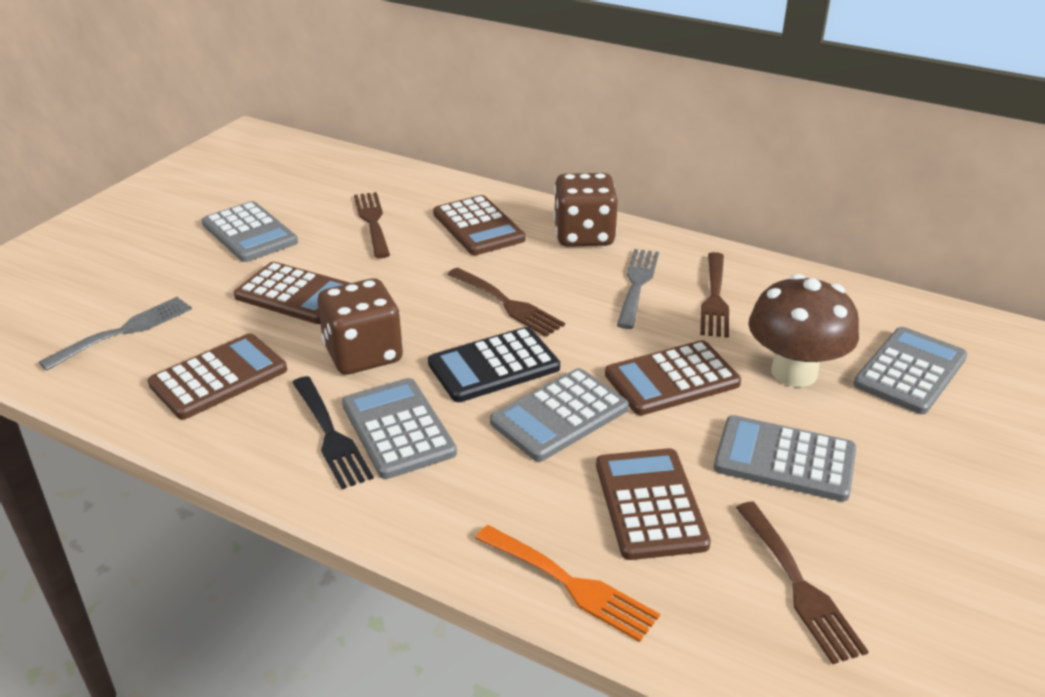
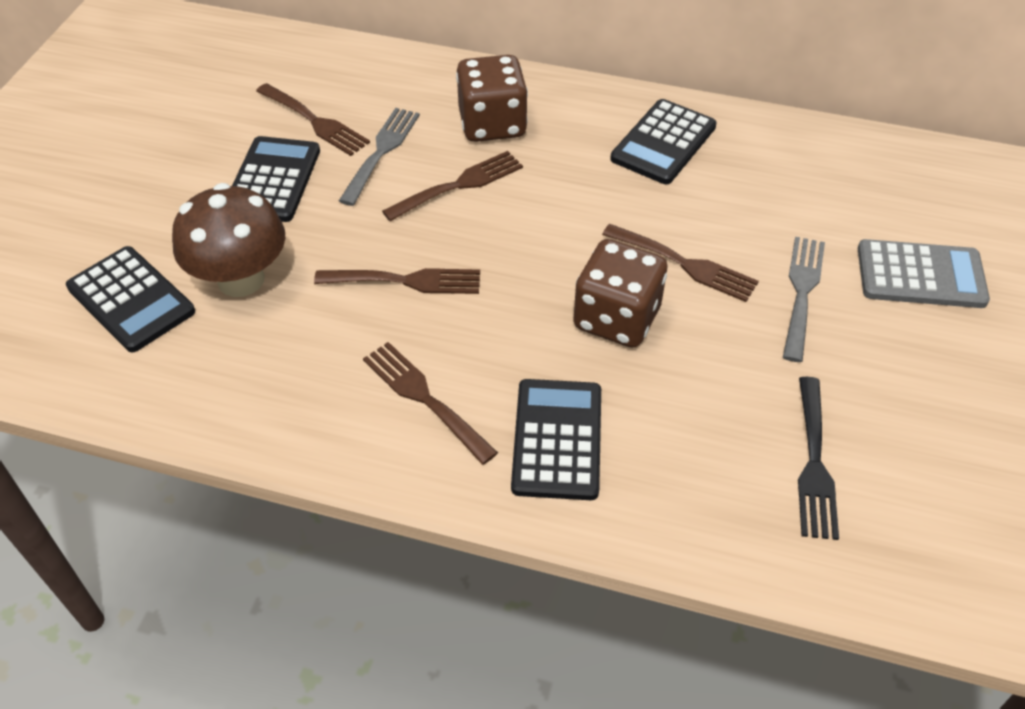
black calculator: [428,327,560,402] = 1 -> [66,246,195,352] [232,136,320,222] [511,379,601,500] [610,99,717,184] = 4
brown calculator: [147,333,287,419] [234,262,349,324] [433,195,526,255] [596,448,711,560] [605,340,741,415] = 5 -> none = 0
brown fork: [354,192,390,258] [447,268,565,337] [700,252,729,338] [736,502,869,664] = 4 -> [256,83,370,156] [314,268,480,294] [363,342,498,465] [382,151,523,221] [602,224,759,302] = 5
grey calculator: [202,201,298,262] [342,378,457,479] [490,368,629,462] [714,415,856,502] [853,327,967,414] = 5 -> [858,239,990,308] = 1
orange fork: [475,525,660,642] = 1 -> none = 0

